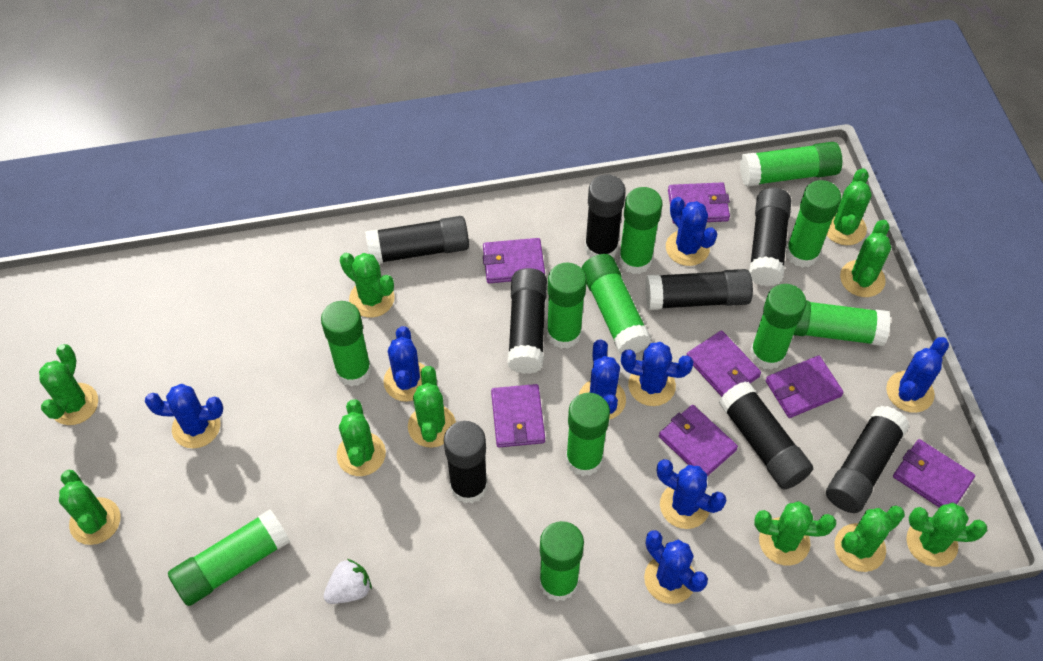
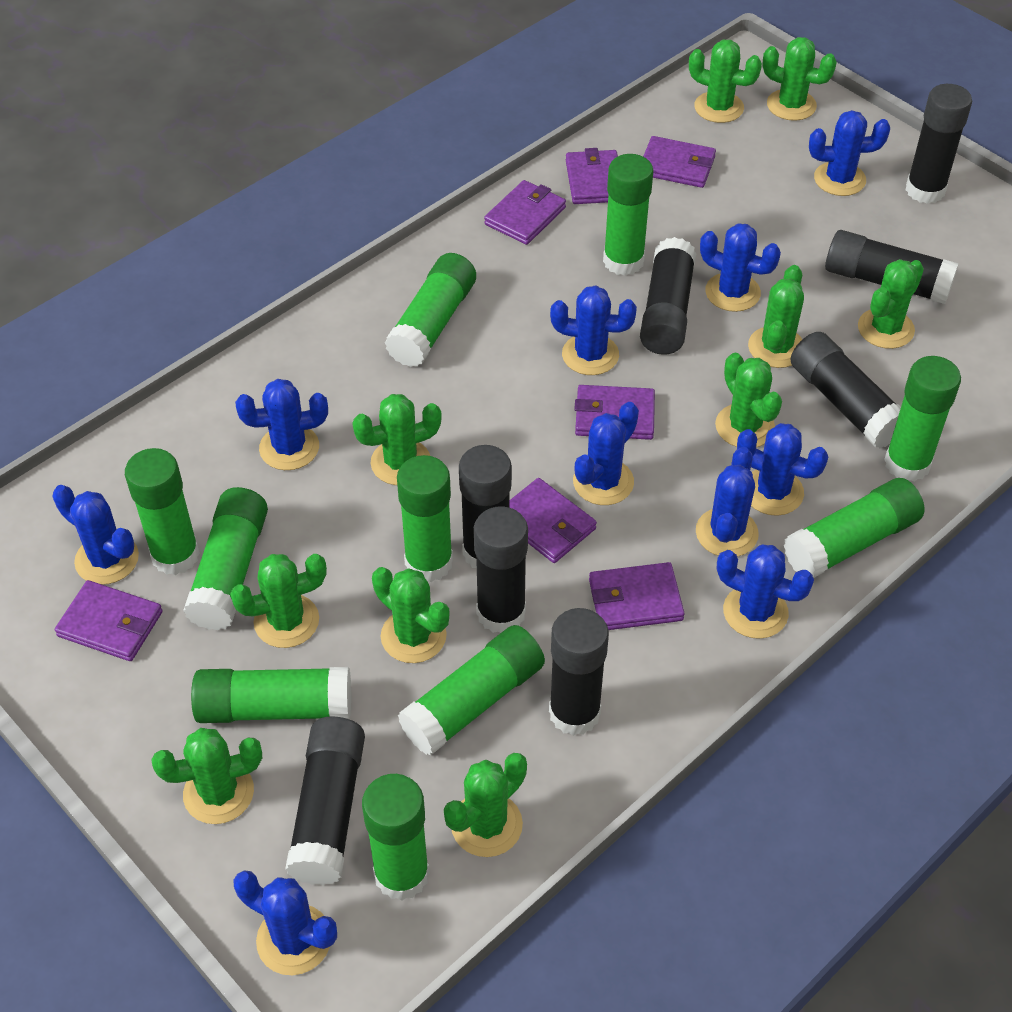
blue cactus: [145,384,223,448] [383,326,425,402] [579,340,626,419] [621,342,694,406] [644,530,708,604] [657,459,727,529] [666,197,717,266] [886,337,949,413] = 8 -> [52,485,139,584] [233,870,337,975] [235,379,328,470] [550,286,637,375] [573,402,639,505] [696,447,759,557] [700,223,781,312] [717,545,814,639] [737,423,828,516] [809,110,890,196] = 10
green glue stick: [168,509,290,606] [321,301,371,387] [539,521,584,602] [547,263,587,349] [566,393,610,476] [582,254,651,355] [619,187,662,274] [740,142,842,186] [750,284,806,370] [785,180,841,268] [794,300,891,346] = 11 -> [125,448,200,575] [183,487,268,630] [191,667,351,723] [362,774,430,901] [385,253,476,367] [397,455,453,582] [398,625,545,756] [603,154,653,276] [784,478,925,578] [884,356,961,482] = 10
white strawberry: [324,559,372,604] = 1 -> none = 0

